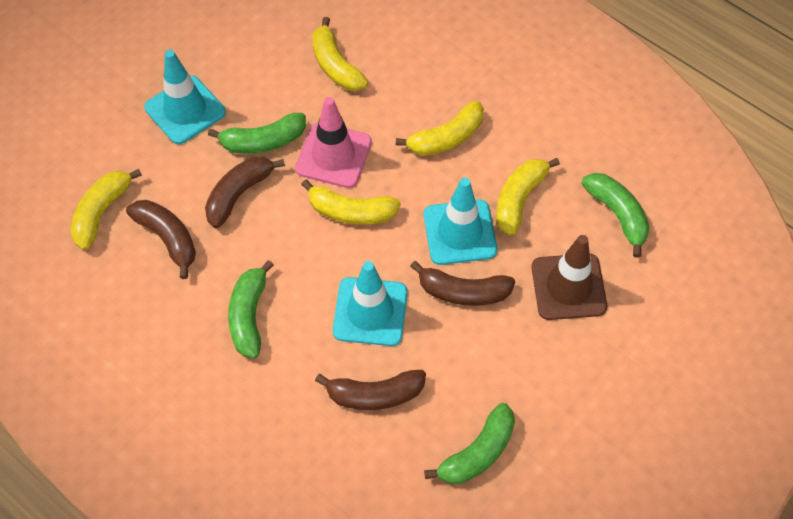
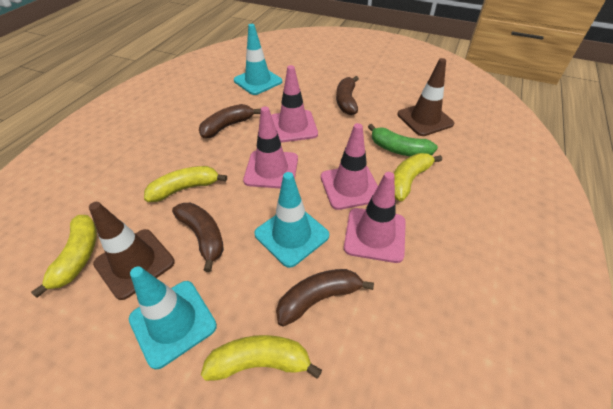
brown traffic cone: [532,235,607,320] = 1 -> [89,202,175,300] [397,58,454,136] = 2
green banana: [208,113,306,154] [228,260,274,358] [424,403,515,484] [581,173,650,258] = 4 -> [368,124,438,157] = 1
pink traffic cone: [295,97,372,188] = 1 -> [243,106,298,189] [271,65,318,143] [321,123,378,210] [344,172,406,263] = 4
yellow banana: [70,169,142,250] [301,180,401,225] [312,17,368,91] [396,101,484,156] [496,158,560,235] = 5 -> [31,215,97,298] [144,166,227,202] [201,335,322,381] [393,153,442,201] = 4

